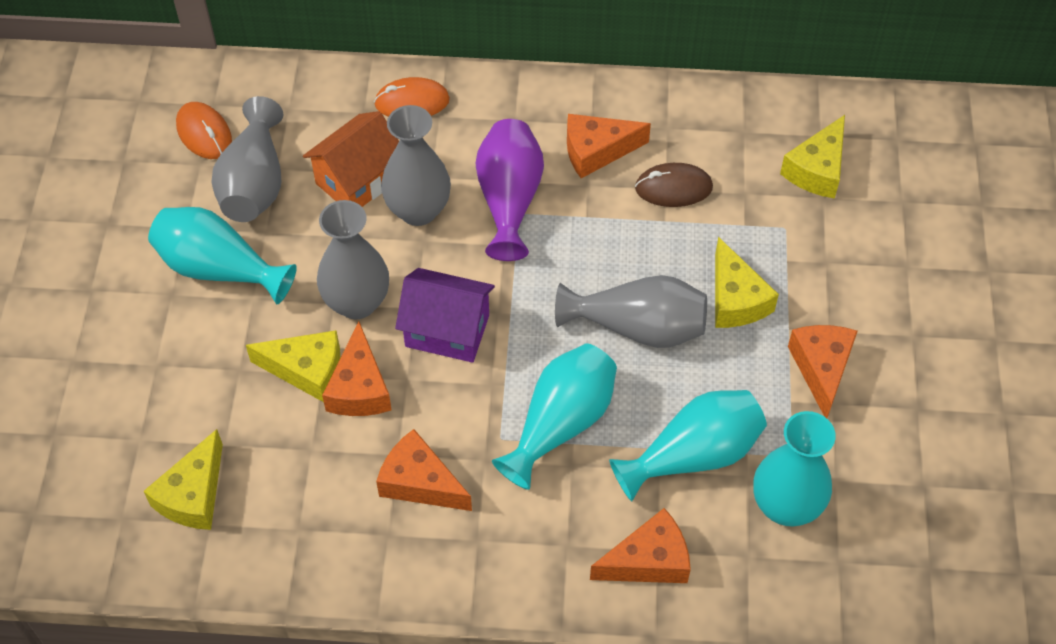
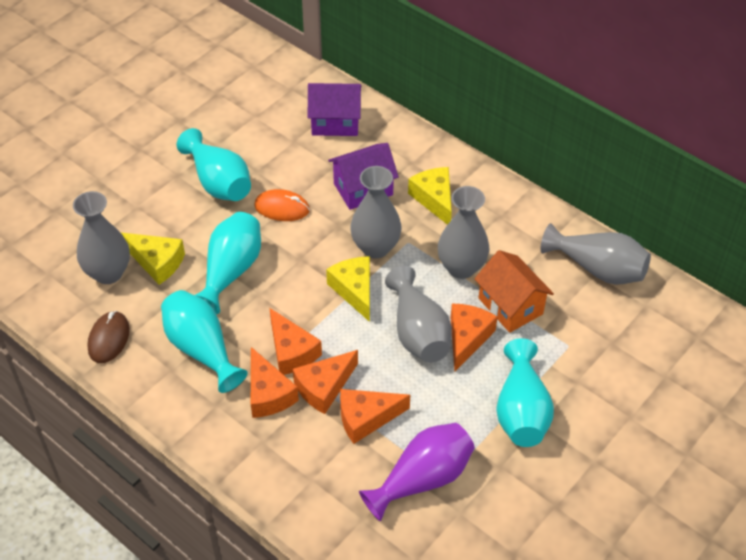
grey vase: [211,96,283,222] [317,200,389,319] [381,105,451,226] [555,275,707,348] = 4 -> [73,191,130,284] [350,166,402,259] [385,266,452,363] [438,186,489,279] [541,223,651,285] = 5
orange mouse: [176,102,232,159] [374,77,450,117] = 2 -> [254,189,310,221] = 1
purple house: [395,268,495,363] = 1 -> [308,83,362,136] [328,143,399,210] = 2
yellow cheese: [144,429,223,530] [246,330,340,402] [715,237,779,328] [780,115,845,199] = 4 -> [121,233,185,285] [326,256,370,322] [408,167,452,225] = 3

